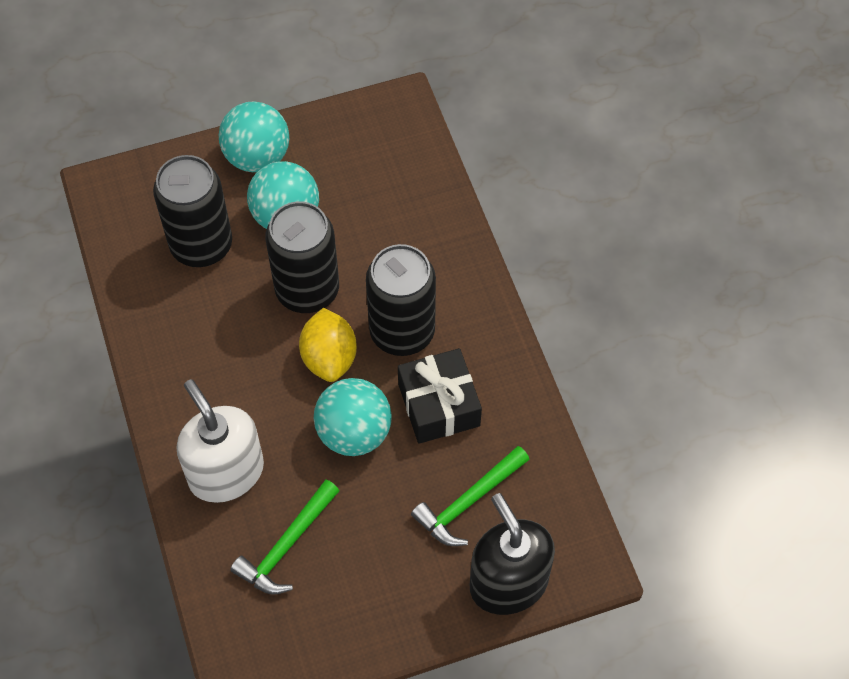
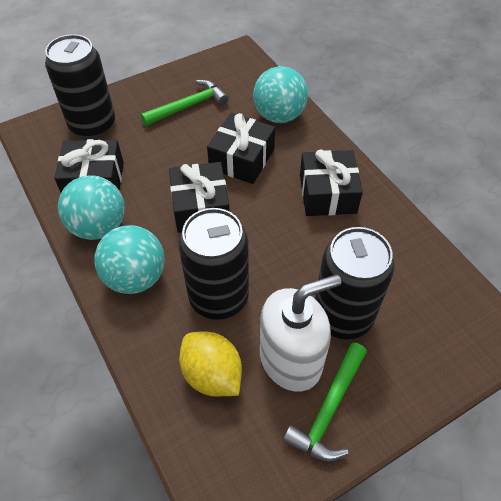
black gift: [398,348,482,444] = 1 -> [54,139,124,193] [169,162,230,233] [207,113,275,184] [300,149,363,216] = 4
black soap dispenser: [470,493,555,615] = 1 -> none = 0

